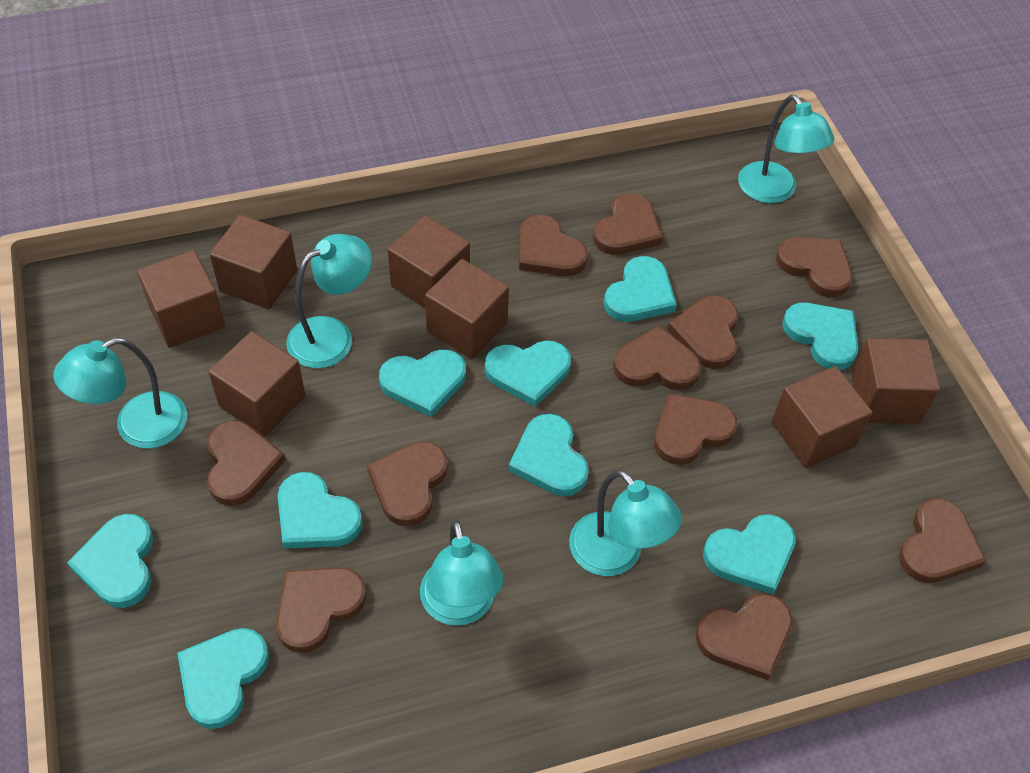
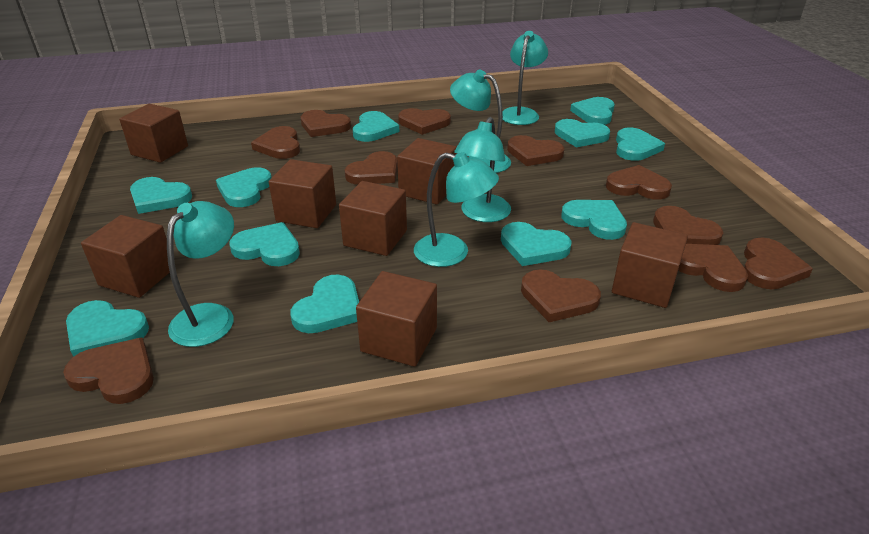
turquoise heart: [67,514,153,608] [177,628,269,729] [277,472,362,549] [379,349,466,418] [485,340,571,407] [509,414,589,496] [604,256,677,322] [703,514,796,595] [782,303,858,370] = 9 -> [66,300,149,357] [130,177,192,214] [216,167,272,207] [230,222,300,266] [290,274,359,333] [353,111,399,142] [501,222,572,266] [555,119,610,147] [561,200,627,240] [570,97,615,125] [616,127,665,161] = 11

